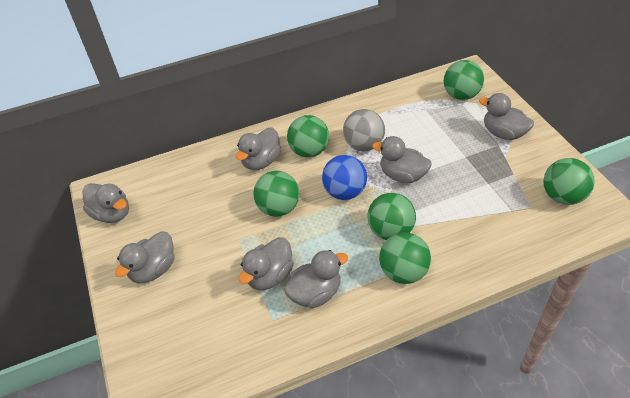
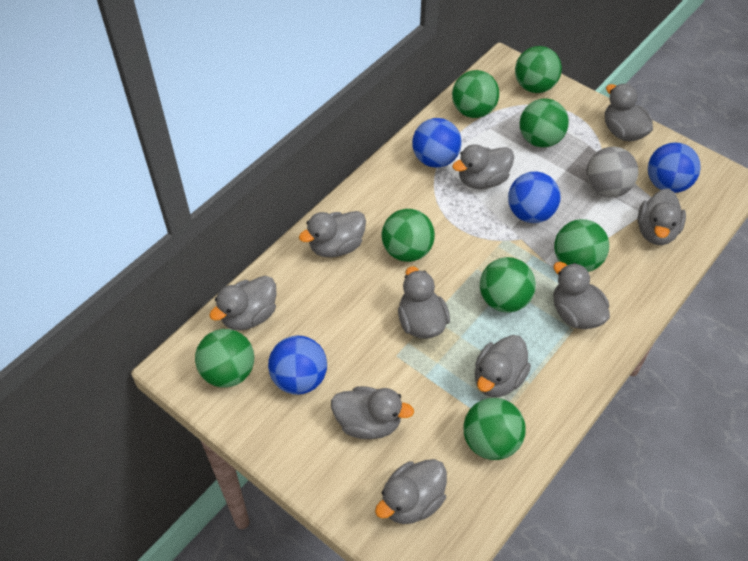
blue ball: [322,155,367,200] = 1 -> [268,335,327,395] [412,118,461,168] [508,172,560,223] [648,142,701,193] = 4
green ball: [253,171,299,217] [287,115,329,157] [367,193,416,240] [379,232,431,284] [444,60,484,100] [543,158,595,205] = 6 -> [195,329,254,388] [382,209,435,262] [452,70,499,118] [464,398,526,460] [480,257,536,313] [515,46,562,93] [520,98,569,148] [554,219,609,272] = 8
grey duck: [83,183,129,223] [115,231,175,284] [236,128,281,170] [239,237,294,290] [284,250,348,308] [372,136,432,183] [479,93,534,140] = 7 -> [209,276,277,331] [299,211,366,257] [331,386,414,439] [375,459,447,524] [398,266,450,339] [452,144,514,189] [475,335,531,397] [553,262,610,329] [605,84,653,141] [637,189,686,245] = 10

